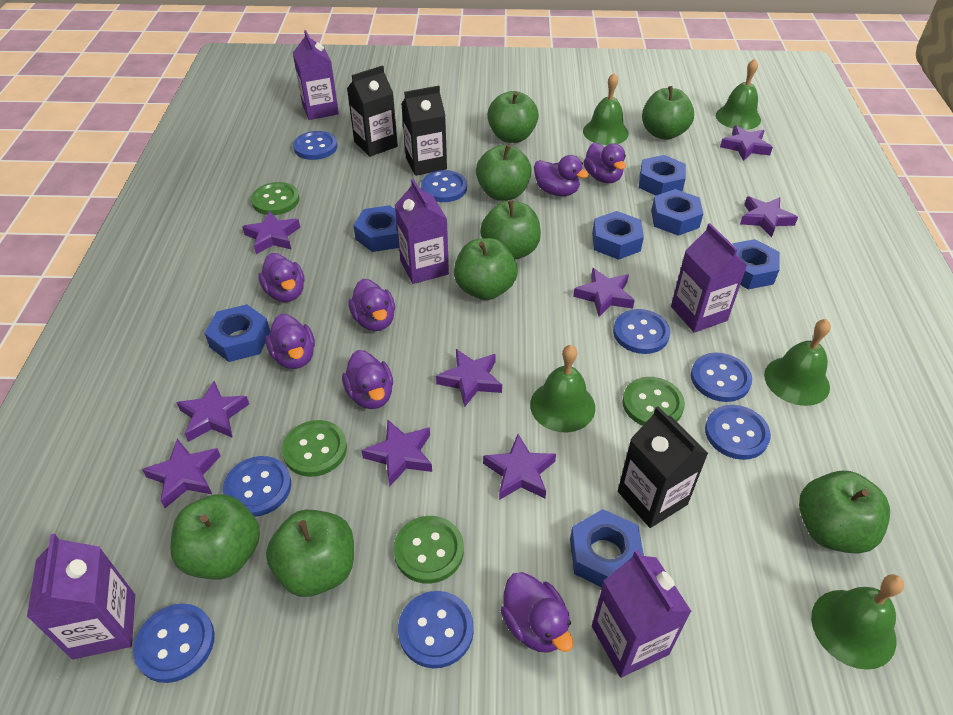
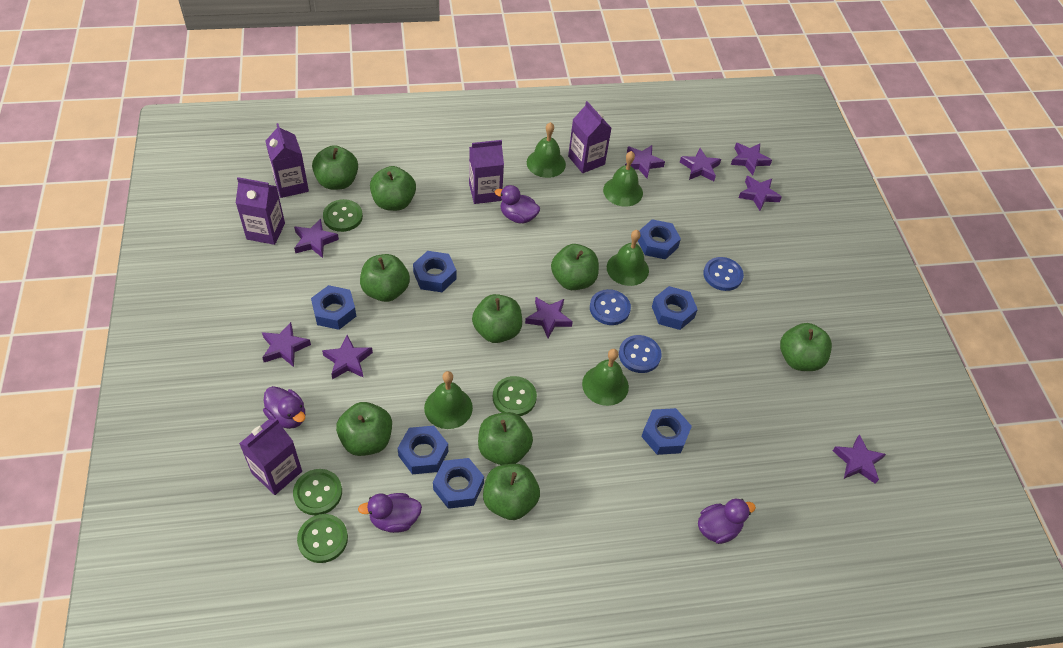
black carton: [347,65,398,157] [401,86,447,176] [618,406,709,528] = 3 -> none = 0
blue button: [133,604,215,683] [223,456,291,517] [293,131,337,160] [398,591,474,668] [421,170,467,202] [613,309,670,354] [691,353,752,402] [705,405,771,460] = 8 -> [590,289,631,325] [619,335,662,373] [703,257,744,291] = 3
green apple: [170,494,260,580] [266,509,354,597] [454,238,518,300] [476,145,532,201] [480,200,541,259] [487,91,539,143] [642,86,694,140] [799,471,890,554] = 8 -> [312,145,358,190] [336,402,392,456] [360,254,410,302] [370,166,416,211] [472,294,522,343] [478,412,533,465] [483,464,540,520] [551,244,599,290] [780,323,832,371] = 9
purple duck: [258,253,305,302] [265,314,315,369] [342,350,393,409] [348,279,395,331] [500,572,573,653] [534,155,589,196] [583,142,626,183] = 7 -> [263,386,305,429] [358,493,422,533] [494,185,540,223] [698,499,756,544] = 4

